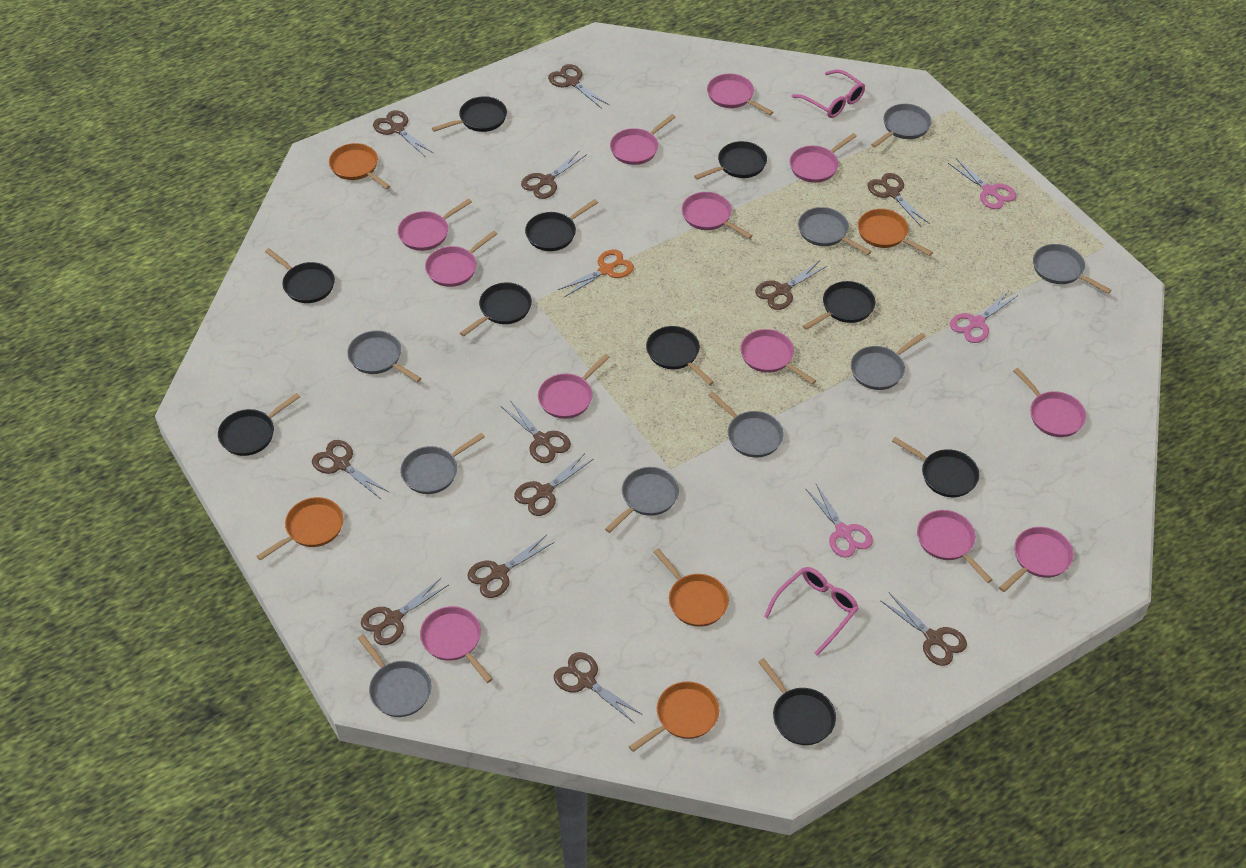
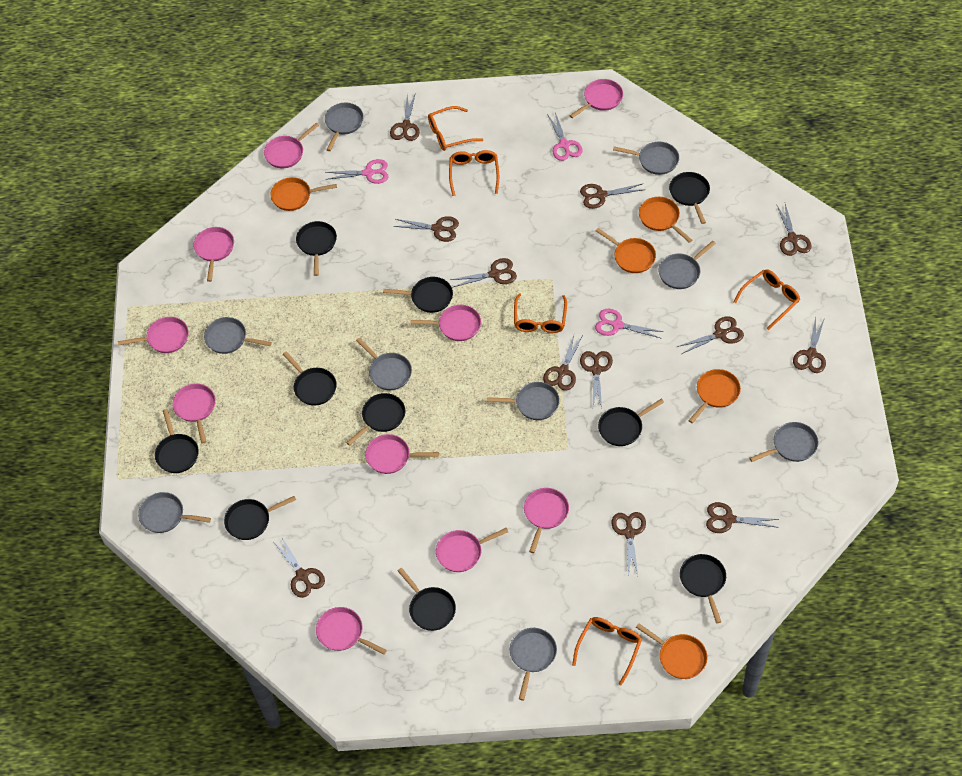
orange glasses: none = 0 -> [428,106,483,151] [449,150,499,196] [514,294,567,333] [572,617,642,686] [734,269,800,330] = 5
orange scissors: [558,249,634,297] = 1 -> none = 0
pink glasses: [764,567,859,656] [792,69,865,118] = 2 -> none = 0
pink pan: [398,199,472,251] [420,606,493,683] [425,231,497,287] [538,354,610,419] [610,114,676,165] [682,192,753,239] [707,74,773,115] [740,329,816,384] [790,133,857,183] [917,510,993,583] [999,527,1074,592] [1013,368,1086,437] = 12 -> [118,317,189,353] [172,384,216,443] [194,227,234,282] [264,123,319,168] [316,607,387,655] [365,434,439,474] [410,305,481,341] [436,528,508,572] [524,488,569,553] [569,79,623,118] = 10

